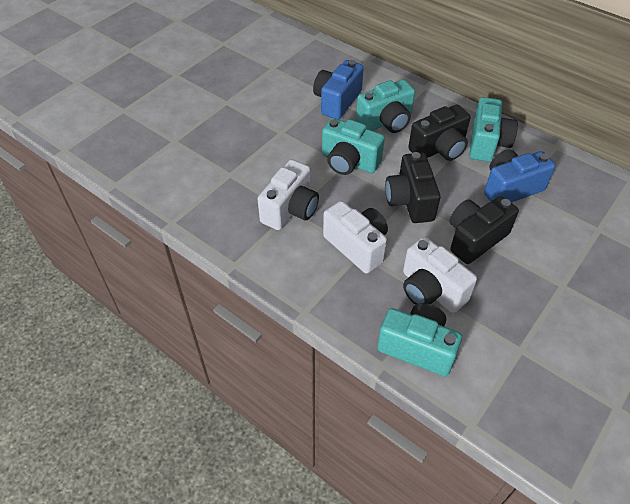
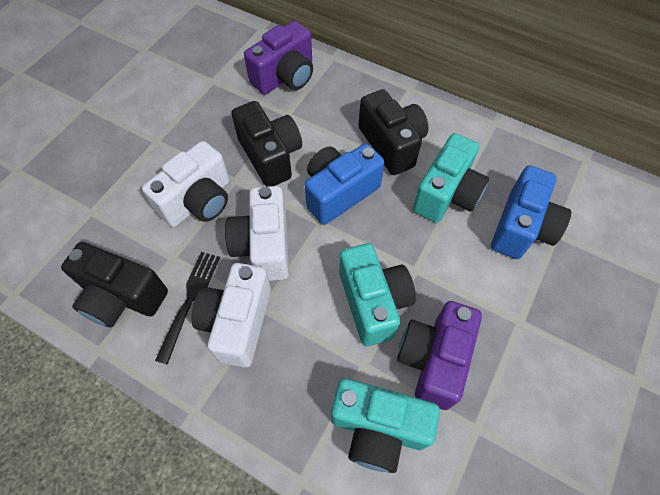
black fork: none = 0 -> [155,252,220,365] = 1
purple camera: none = 0 -> [244,21,313,94] [397,301,482,410] = 2
turquoise camera: [322,118,385,175] [356,80,415,133] [377,303,462,376] [469,97,518,162] = 4 -> [331,378,440,473] [339,243,416,346] [413,133,489,223] = 3

